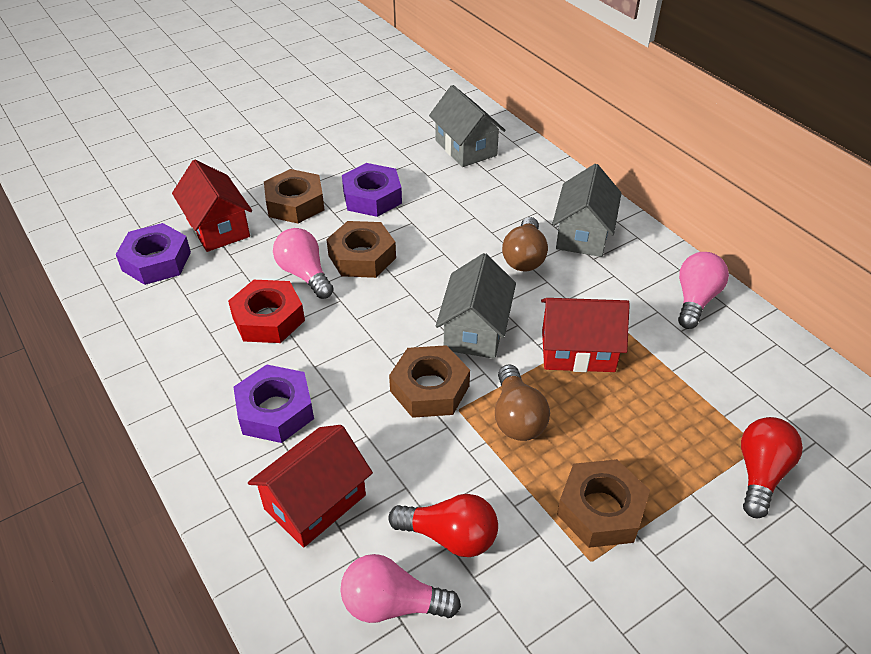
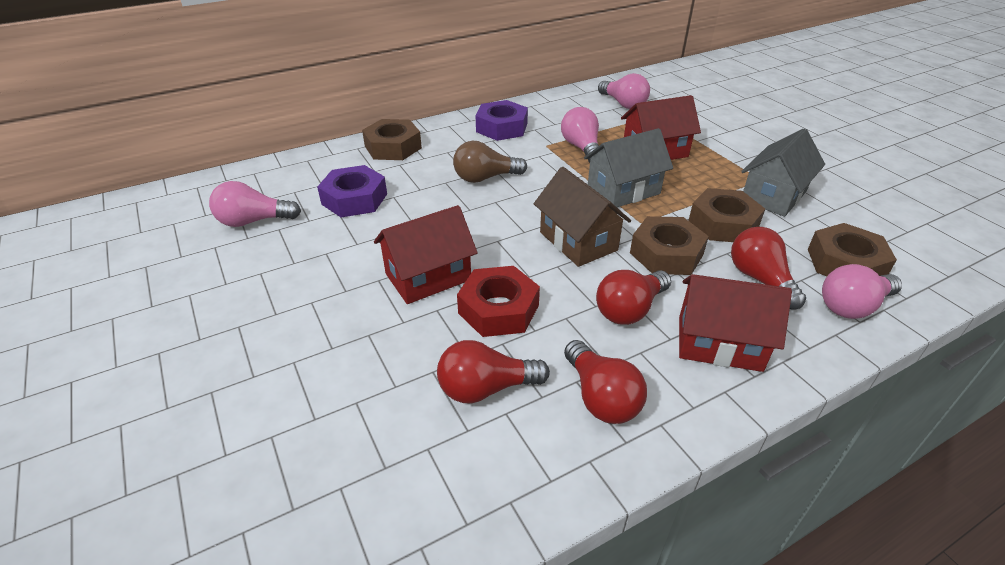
brown house: none = 0 -> [534,167,631,267] = 1
brown light bulb: [495,364,550,441] [502,217,548,271] = 2 -> [453,141,527,183] = 1
grey house: [429,85,506,167] [436,253,516,359] [552,164,622,257] = 3 -> [584,128,673,207] [741,128,825,217] = 2
pink light bulb: [273,228,334,299] [340,554,461,623] [678,252,729,329] = 3 -> [209,181,301,227] [561,107,599,163] [598,73,650,109] [822,264,902,319] = 4
purple nut: [116,223,191,285] [233,364,314,443] [342,163,402,217] = 3 -> [317,165,387,218] [476,100,528,141] = 2
red light bulb: [389,494,498,557] [741,417,803,518] = 2 -> [437,340,550,404] [564,340,647,424] [596,270,671,325] [731,227,806,310] = 4

